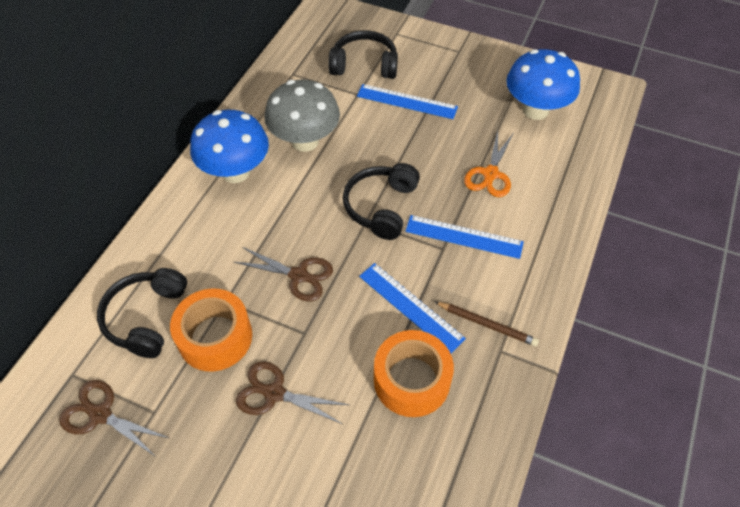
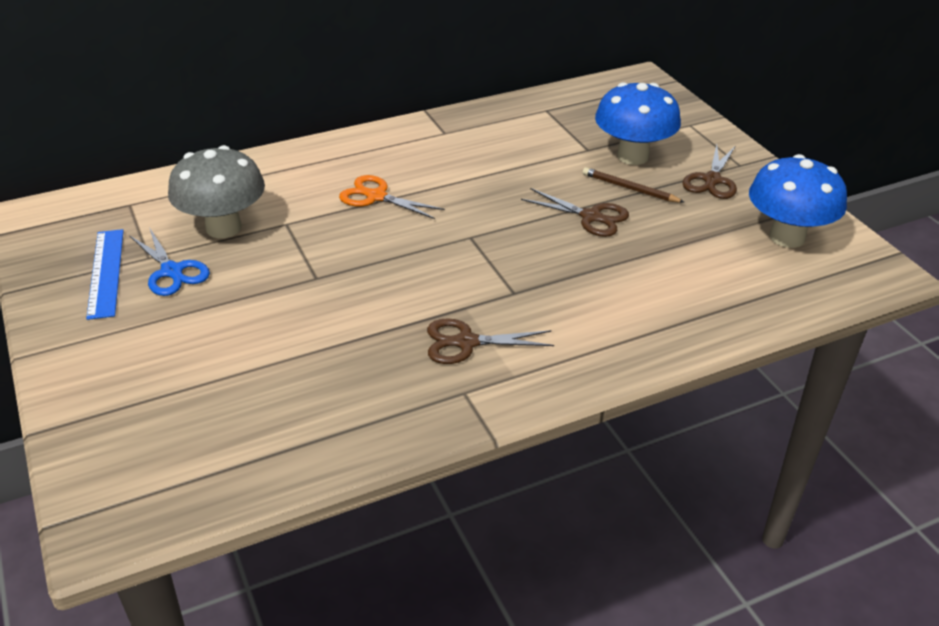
black headphones: [97,268,187,358] [328,30,398,79] [343,163,420,240] = 3 -> none = 0
blue ruler: [357,84,458,119] [359,263,466,354] [405,215,524,259] = 3 -> [86,229,124,320] = 1
blue scissors: none = 0 -> [129,227,210,296] = 1
orange tape: [170,289,252,371] [374,330,454,417] = 2 -> none = 0

